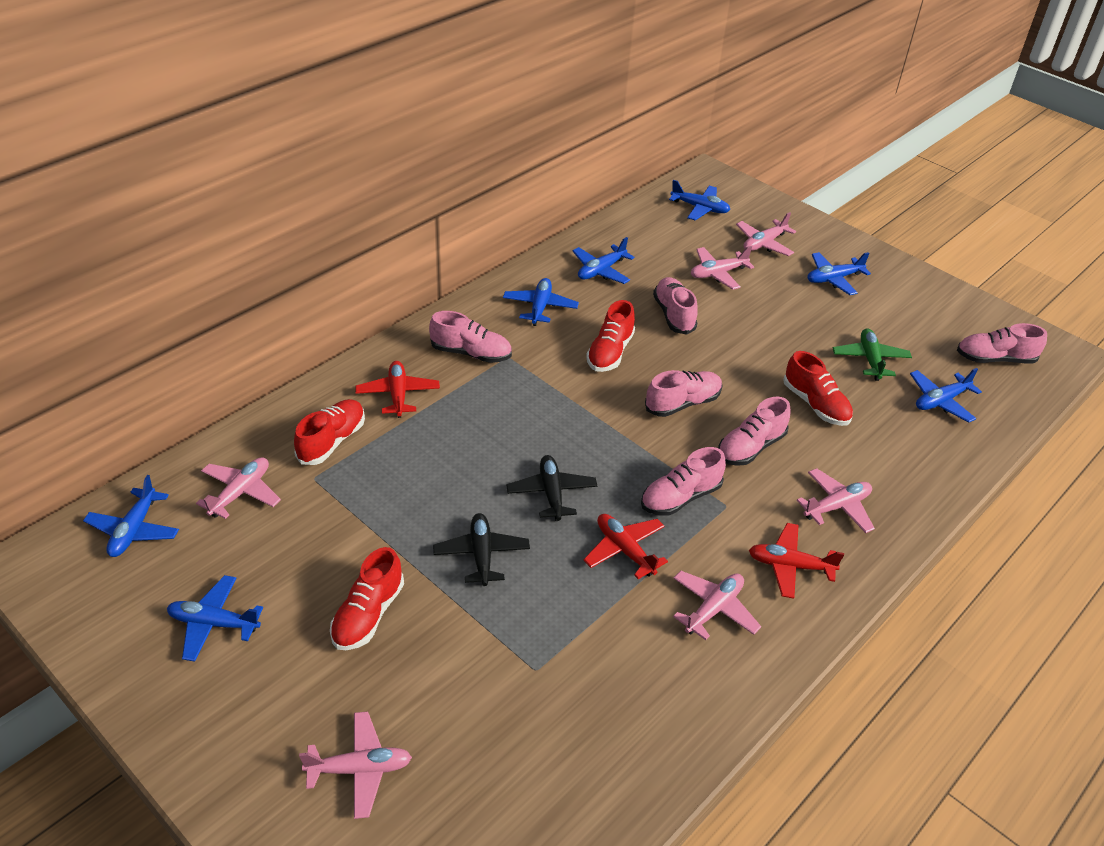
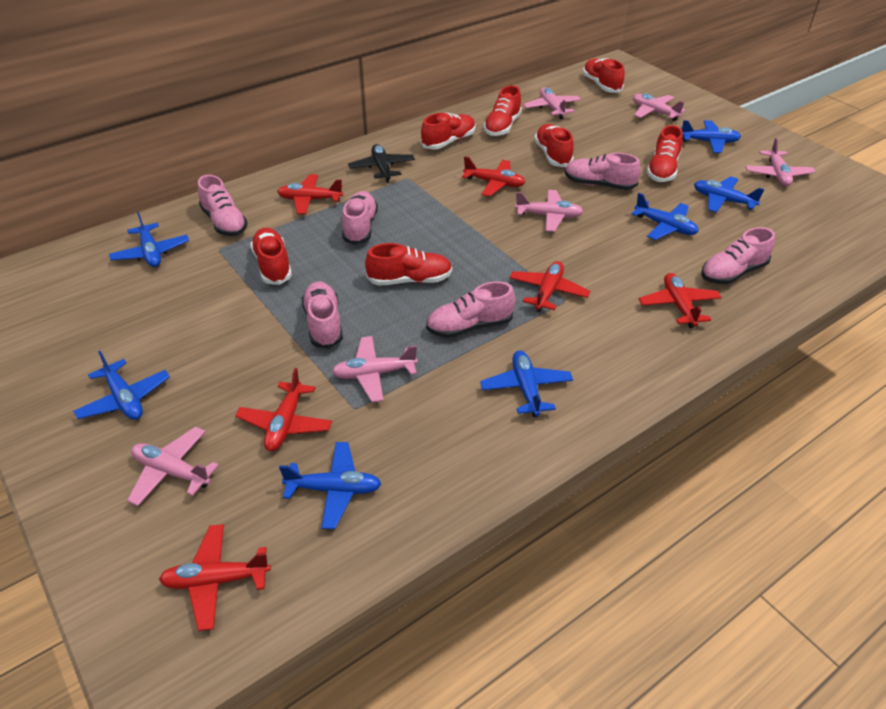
black plane: [433,513,530,586] [506,455,597,521] = 2 -> [348,144,415,183] = 1
green plane: [833,328,912,381] = 1 -> none = 0
red plane: [355,361,440,418] [584,514,668,579] [749,523,844,599] = 3 -> [159,524,271,631] [235,368,332,451] [277,174,343,214] [462,156,525,197] [509,261,590,312] [639,273,722,328] = 6
red shoe: [294,399,365,465] [330,547,404,650] [586,300,635,372] [783,351,853,426] = 4 -> [250,228,292,285] [365,243,452,286] [421,113,475,150] [484,85,522,136] [534,124,574,167] [583,58,625,93] [647,125,683,182] = 7

